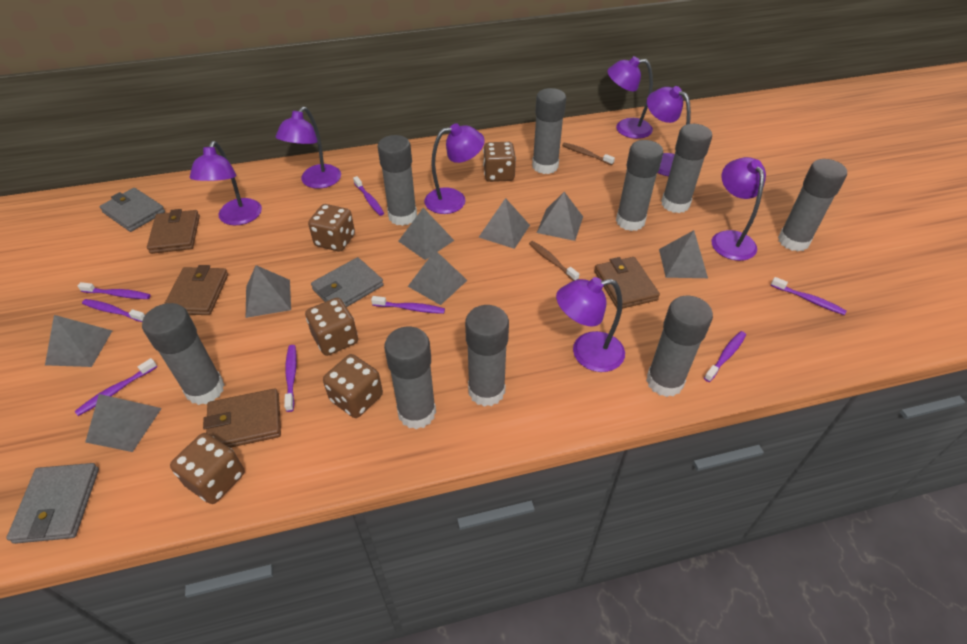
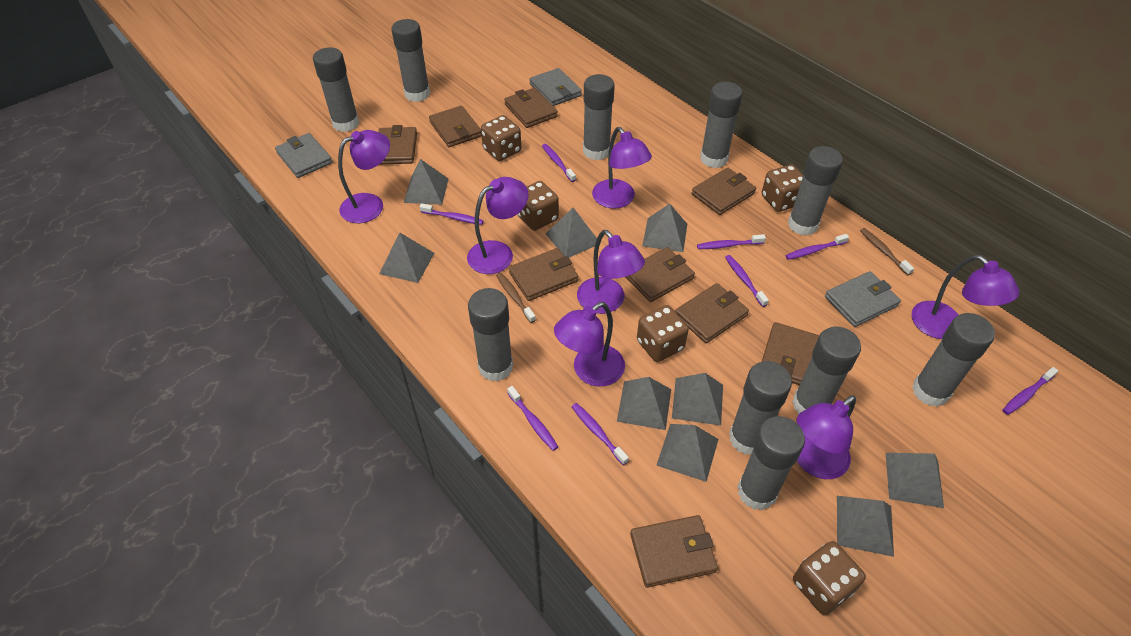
brown wallet: [147,209,200,254] [164,265,228,315] [203,388,281,448] [594,257,660,309] = 4 -> [378,125,417,164] [429,105,482,147] [504,88,558,128] [509,248,578,301] [625,247,695,302] [630,515,718,588] [675,283,749,343] [692,168,756,215] [762,322,820,385] = 9
grey glue stick: [142,303,225,405] [378,135,417,226] [384,327,436,429] [465,305,509,407] [532,88,566,174] [616,140,663,231] [646,296,713,397] [661,124,712,213] [778,159,847,251] = 9 -> [313,47,360,132] [392,19,430,102] [468,288,513,381] [583,74,615,160] [700,82,743,168] [729,361,792,455] [737,416,805,510] [788,146,843,235] [792,327,861,414] [912,313,995,407] = 10
grey pyramid: [45,315,112,367] [85,394,162,452] [246,265,291,318] [398,208,455,260] [408,250,467,305] [479,198,530,249] [537,192,583,241] [659,230,708,278] = 8 -> [379,233,434,283] [404,159,448,205] [545,207,601,258] [617,377,671,430] [642,204,687,252] [656,424,718,482] [672,373,723,426] [837,496,894,557] [886,453,944,508] = 9

